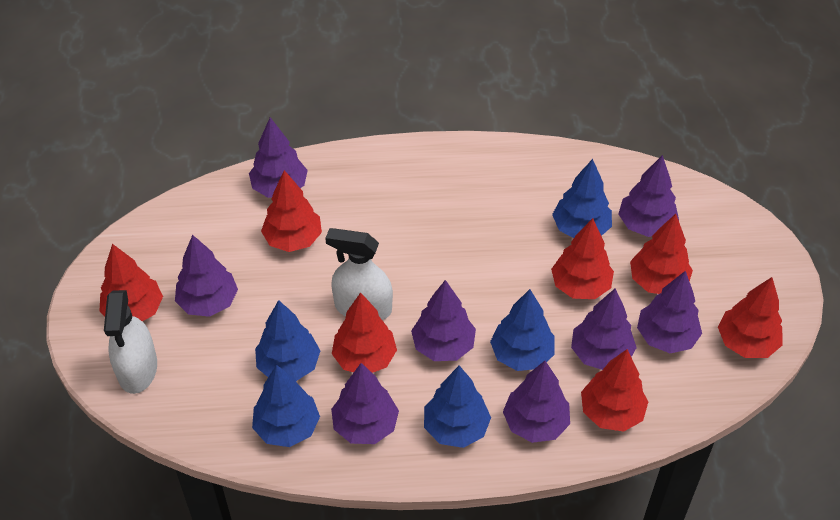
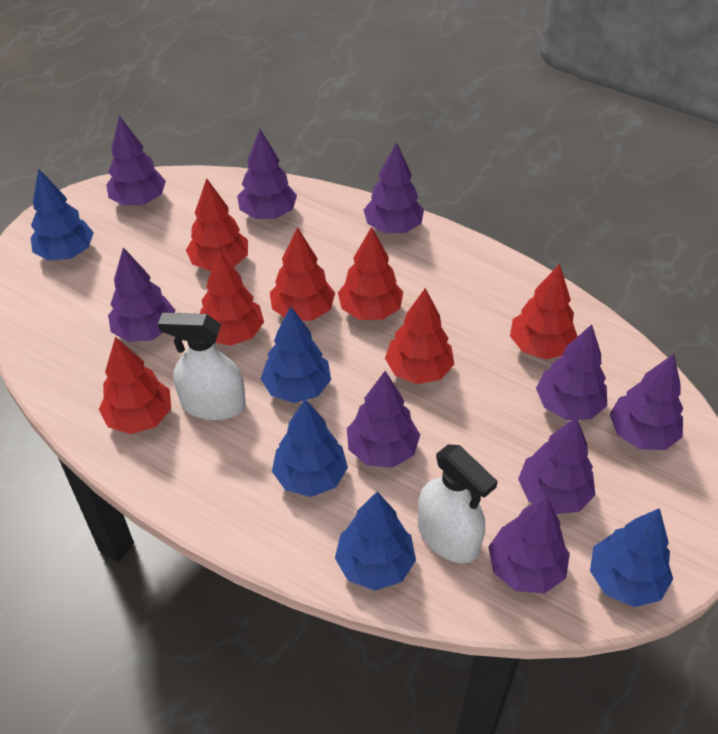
purple tree: [175,235,238,317] [249,117,308,198] [331,363,399,444] [411,280,476,361] [503,361,570,443] [571,288,637,370] [619,155,679,237] [637,271,702,353] = 8 -> [106,116,166,206] [108,247,175,342] [237,129,297,219] [347,371,420,468] [364,142,424,233] [488,496,570,594] [518,417,595,514] [536,324,607,420] [610,354,683,450] = 9

